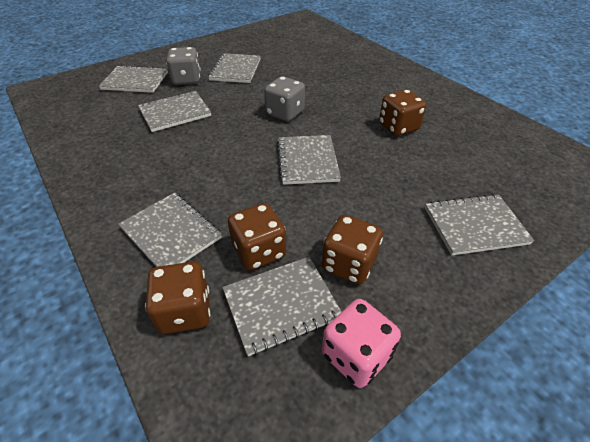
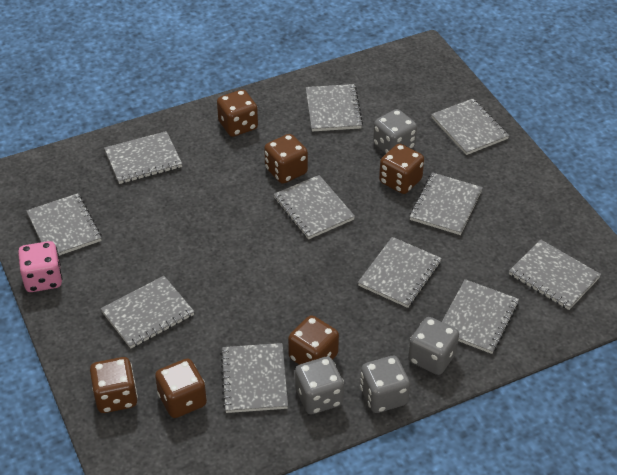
brown dice: [145,261,210,334] [228,203,286,270] [322,215,383,284] [379,89,426,136] = 4 -> [90,357,138,413] [155,359,207,418] [217,90,258,137] [264,134,308,184] [288,315,339,365] [379,144,424,194] = 6
grey dice: [166,47,201,85] [264,76,305,121] = 2 -> [295,356,344,414] [360,356,410,413] [373,109,417,154] [408,317,459,375] = 4
grey notebook: [99,65,168,93] [118,192,222,267] [138,91,211,132] [208,53,261,83] [222,257,341,356] [277,135,341,185] [425,194,534,255] = 7 -> [26,193,102,256] [101,276,194,348] [104,131,182,184] [220,343,288,413] [274,175,355,239] [306,84,363,132] [358,237,442,308] [409,172,483,235] [431,98,509,155] [442,279,519,354] [509,239,601,310] = 11

